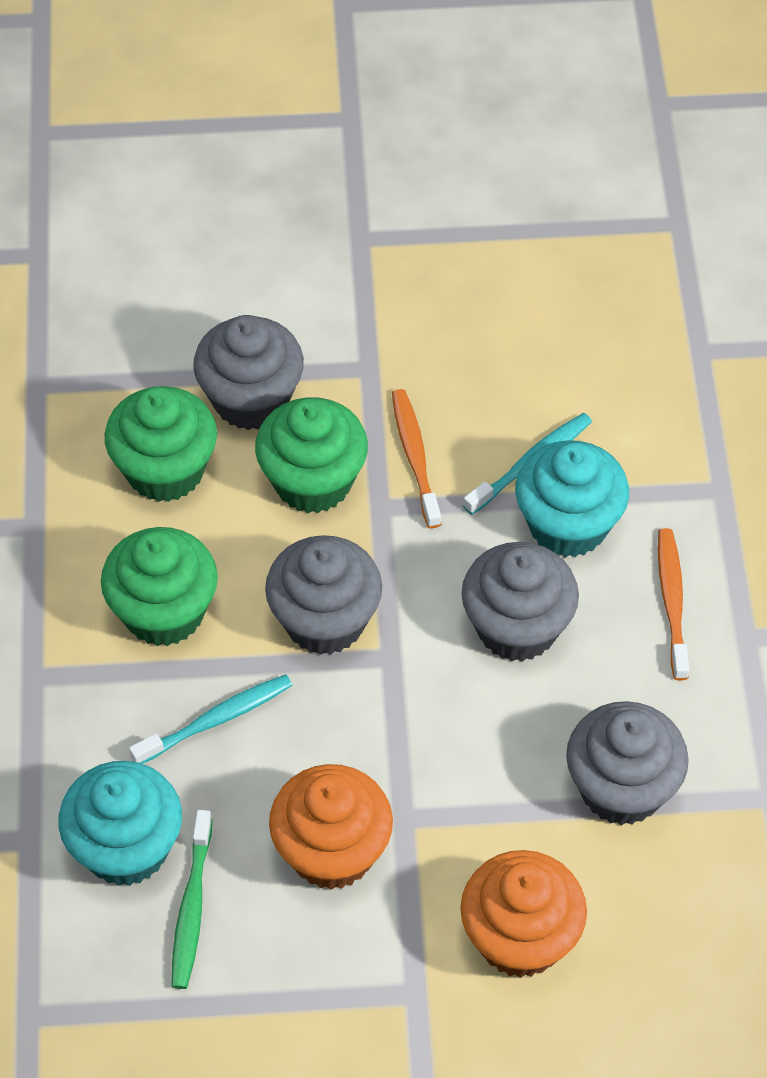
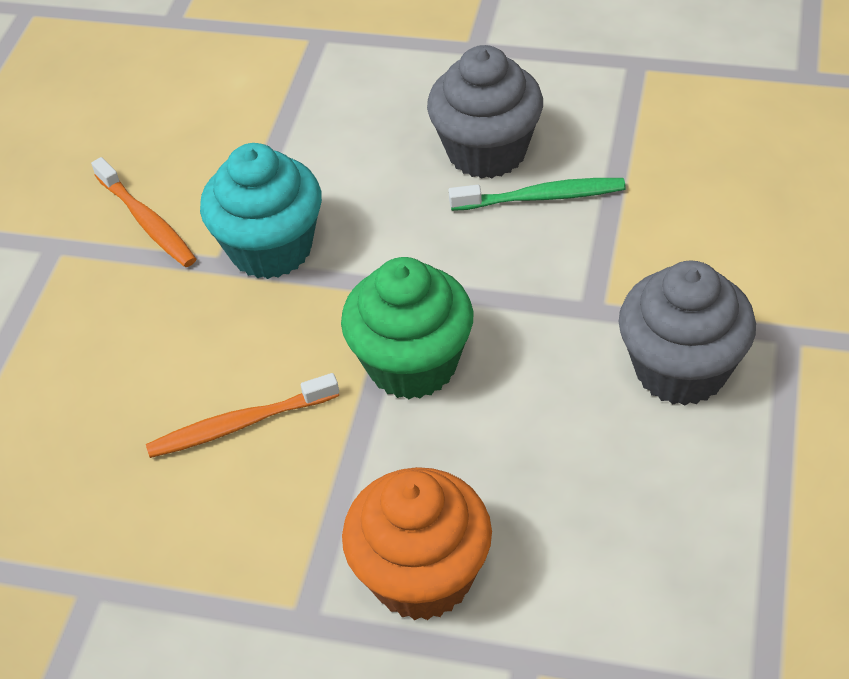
green cupcake: [101,527,218,646] [105,386,217,502] [255,397,368,513] = 3 -> [341,257,474,399] = 1
grey cupcake: [193,315,304,430] [265,535,382,655] [461,542,579,662] [566,701,689,825] = 4 -> [427,45,543,179] [619,261,756,406] = 2
orange cupcake: [269,764,393,890] [460,850,587,978] = 2 -> [342,467,492,620] = 1
turquoise cupcake: [58,761,182,886] [515,440,629,557] = 2 -> [200,143,322,279] = 1
turquoise toothbrush: [129,674,293,764] [463,413,592,515] = 2 -> none = 0

